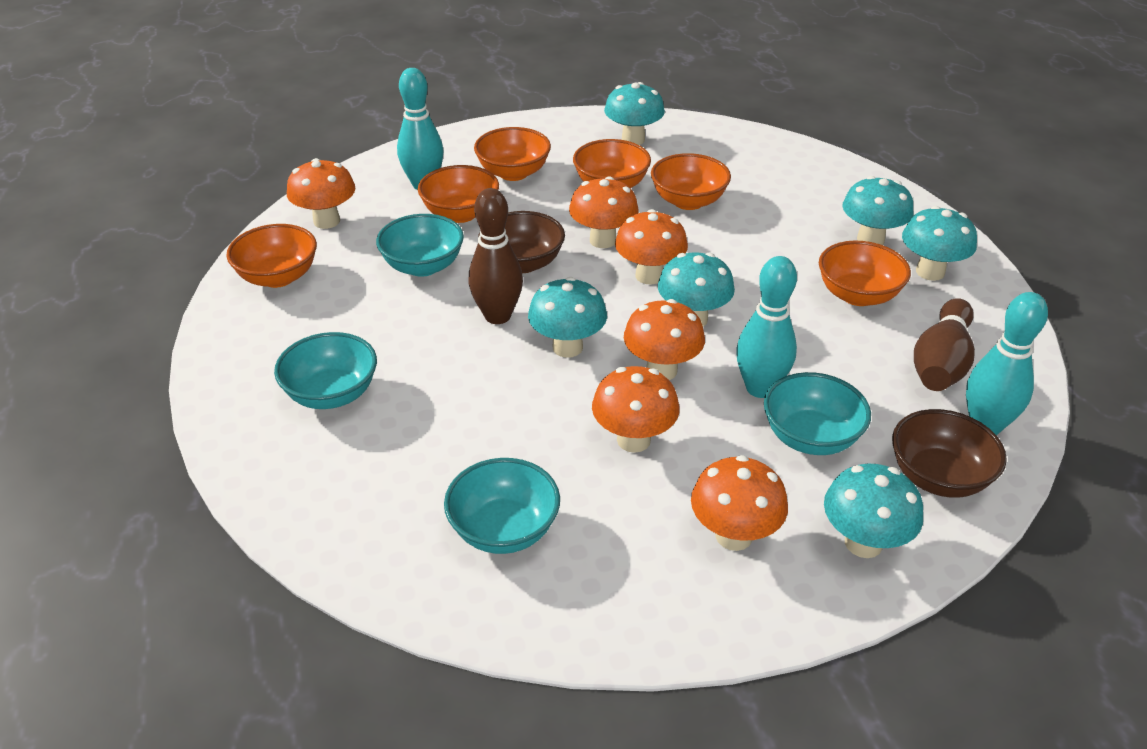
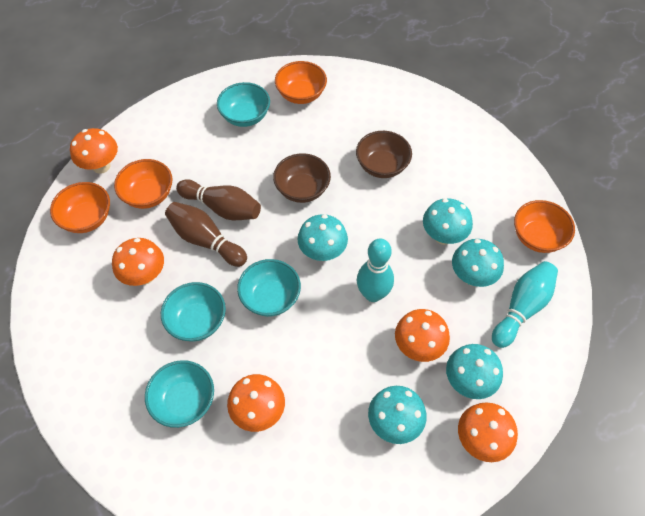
orange bowl: [226,224,317,288] [418,165,499,223] [474,127,551,181] [573,139,651,188] [651,153,731,210] [819,240,911,306] = 6 -> [50,182,110,233] [114,159,173,209] [275,61,327,104] [514,200,575,253] = 4
orange mushroom: [287,158,355,229] [569,176,639,248] [592,366,680,453] [615,209,688,284] [624,299,705,380] [691,455,788,551] = 6 -> [70,128,118,174] [112,238,164,286] [227,374,285,432] [395,309,450,362] [458,402,518,462] = 5
turquoise bowling pin: [397,68,444,190] [736,256,797,398] [966,292,1048,435] = 3 -> [357,239,394,302] [492,261,558,348] = 2
turquoise mushroom: [528,277,607,358] [604,82,665,145] [658,253,735,327] [824,464,923,558] [842,176,913,245] [902,206,977,281] = 6 -> [297,214,348,261] [368,386,427,444] [423,198,473,245] [446,344,503,399] [452,239,504,287] = 5

